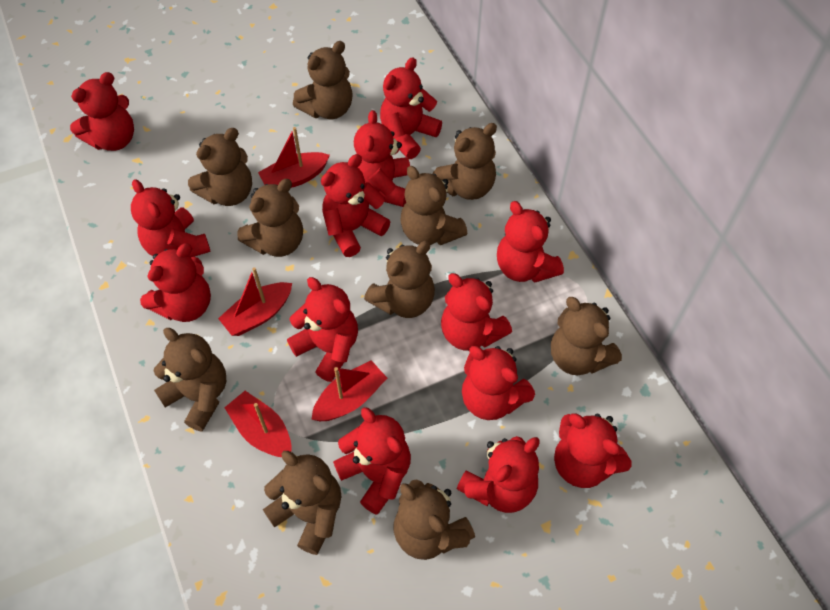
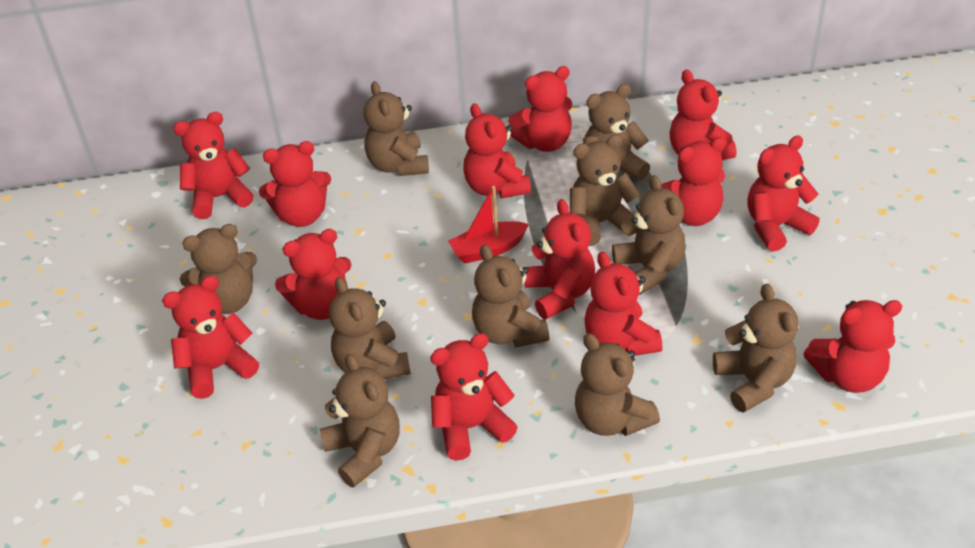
red boat: [218,267,292,336] [224,391,292,457] [258,127,330,188] [311,360,387,421] = 4 -> [448,186,529,264] = 1

